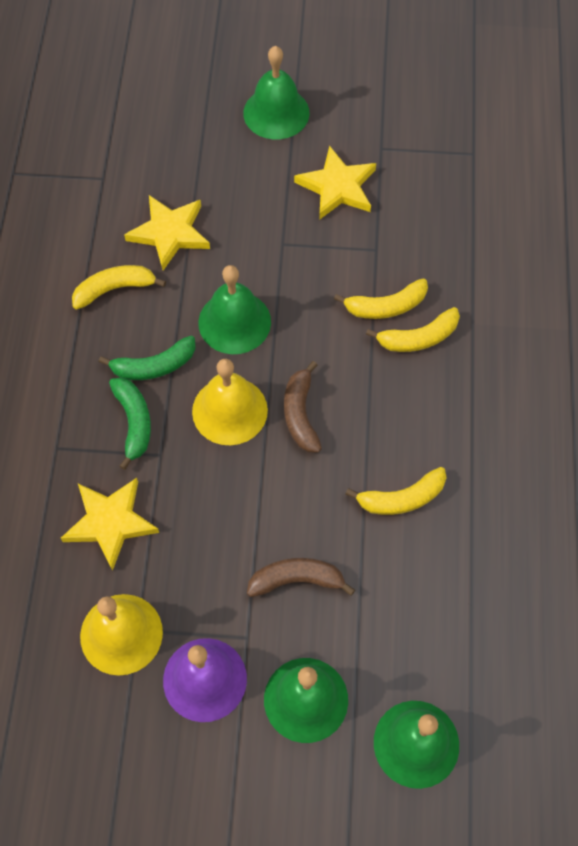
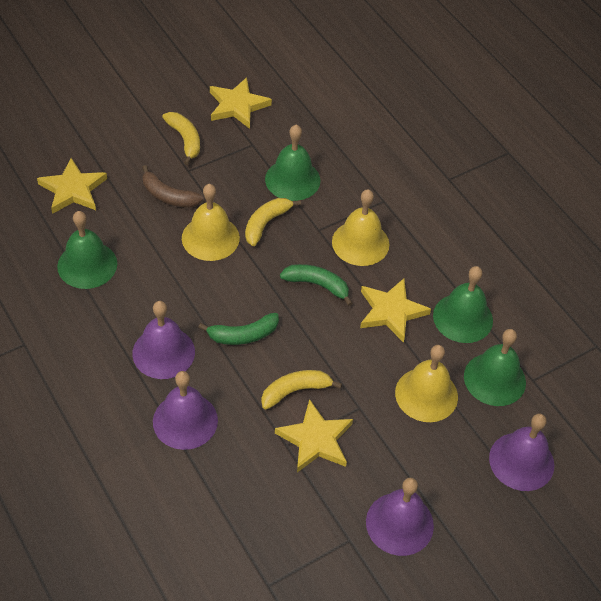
brown banana: [247,558,355,597] [284,361,322,453] = 2 -> [142,165,203,208] = 1
purple bell: [163,638,247,722] = 1 -> [132,301,195,379] [153,371,218,450] [366,478,434,556] [489,414,554,491] = 4
yellow banana: [72,265,166,309] [334,278,428,319] [345,467,446,515] [366,307,460,352] = 4 -> [162,112,200,165] [245,198,301,246] [261,370,342,409] = 3
yellow bell: [80,594,163,676] [192,359,268,445] = 2 -> [182,184,240,261] [332,189,389,266] [395,345,458,422] = 3
yellow star: [61,478,159,571] [124,195,210,270] [294,146,376,220] = 3 -> [37,158,107,214] [210,77,272,129] [275,399,353,472] [360,278,431,343] = 4

